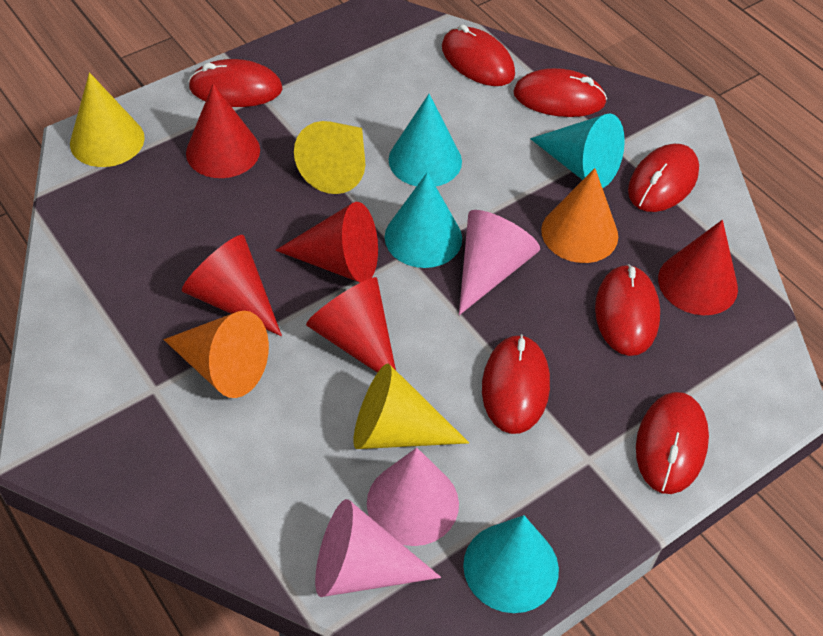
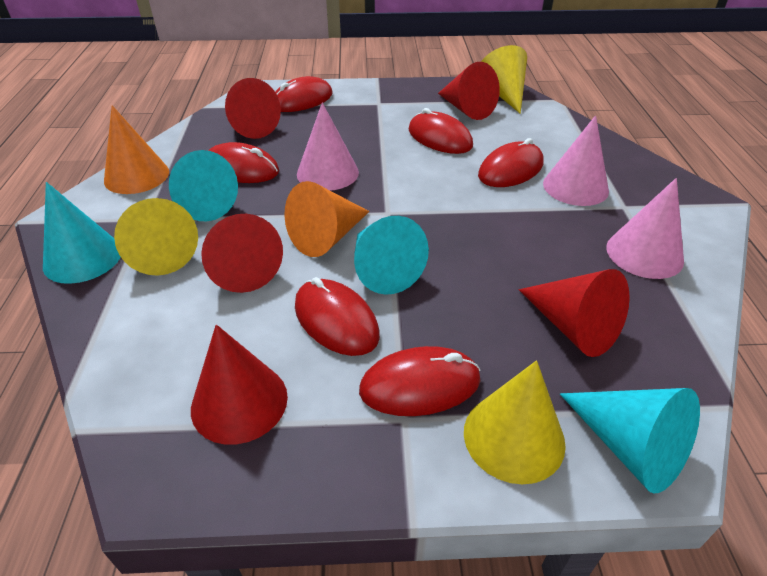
red mouse: [188,59,283,107] [442,24,515,86] [482,334,550,434] [513,68,607,117] [595,264,660,356] [628,144,699,212] [636,392,709,494] = 7 -> [208,142,280,183] [275,76,332,112] [295,277,380,356] [359,346,480,416] [408,108,473,154] [478,138,544,187] = 6

